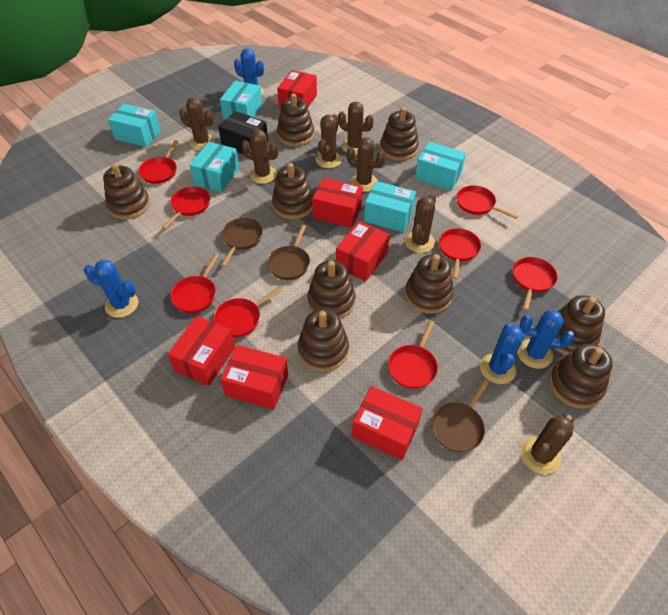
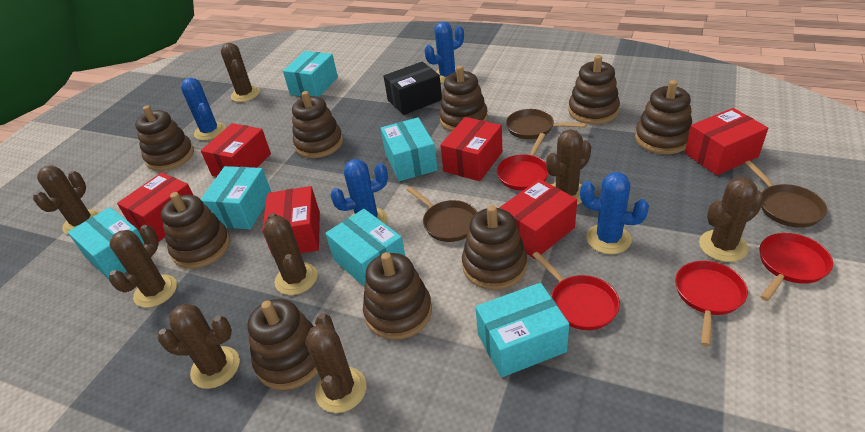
brown cactus: [179,97,215,150] [241,130,278,184] [316,114,342,168] [338,101,374,154] [347,137,385,192] [405,194,436,253] [521,414,574,474] = 7 -> [33,165,100,235] [109,225,177,308] [157,303,240,389] [221,43,260,102] [263,213,318,295] [305,313,367,413] [546,129,591,205] [699,177,764,262] = 8
red pan: [138,140,179,184] [162,187,210,229] [170,254,219,313] [213,287,282,337] [388,321,438,389] [439,228,481,279] [456,185,518,219] [513,257,558,310] = 8 -> [497,133,549,191] [532,252,620,330] [675,261,748,346] [759,233,833,301] = 4
turquoise box: [108,104,161,147] [189,142,239,192] [220,81,262,120] [364,181,416,232] [415,142,466,191] = 5 -> [68,207,144,279] [201,166,271,229] [283,51,338,97] [325,209,405,287] [381,117,438,181] [476,283,569,377] = 6

